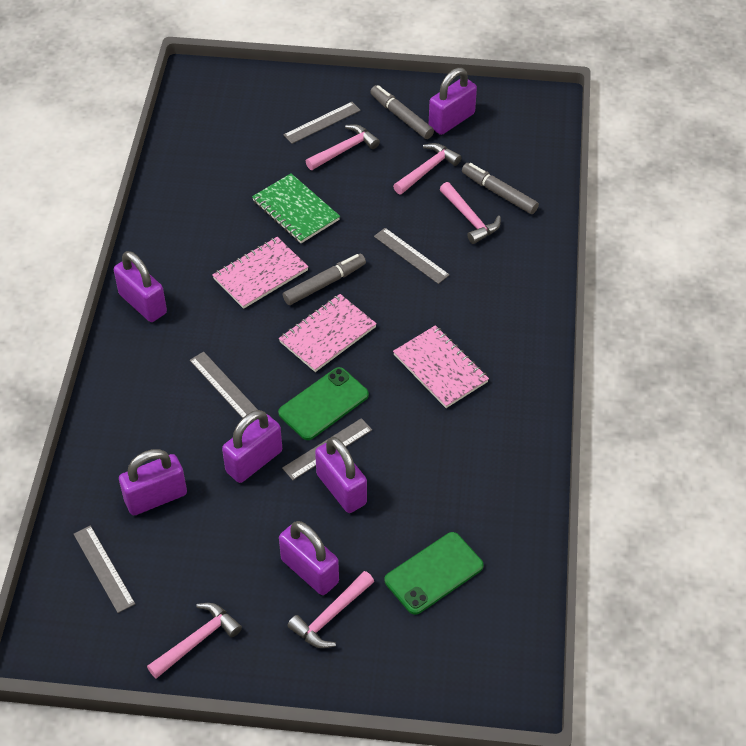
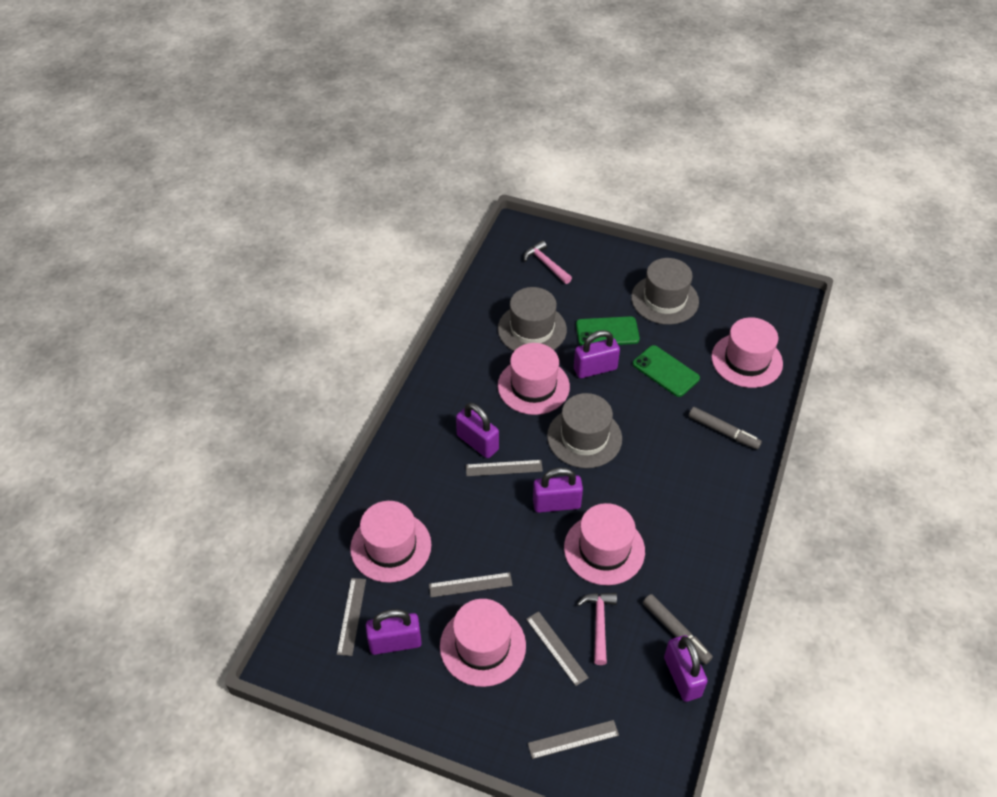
green notebook: [252,173,340,243] = 1 -> none = 0
grey hat: none = 0 -> [498,287,567,351] [547,393,622,468] [631,258,699,325] = 3
grey marker: [283,254,366,305] [370,85,434,139] [462,163,539,214] = 3 -> [643,594,713,664] [689,407,762,449] = 2
pink hammer: [147,603,242,679] [287,571,374,648] [306,124,380,170] [393,143,462,194] [440,182,501,244] = 5 -> [524,240,572,284] [577,593,617,665] = 2
pink hat: none = 0 -> [350,501,431,583] [440,599,526,687] [498,343,570,415] [564,503,645,585] [711,317,783,388] = 5
pink notebook: [212,237,308,309] [279,294,377,372] [393,325,489,408] = 3 -> none = 0
purple padlock: [114,251,167,322] [119,449,187,515] [222,410,282,483] [279,521,339,595] [315,437,367,513] [429,68,477,135] = 6 -> [366,609,422,655] [456,403,499,458] [533,468,583,513] [574,330,620,378] [664,635,708,702] = 5

